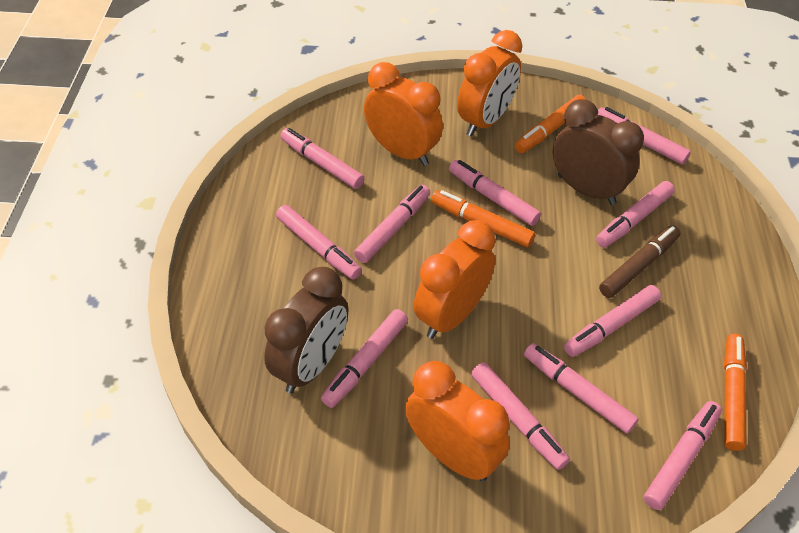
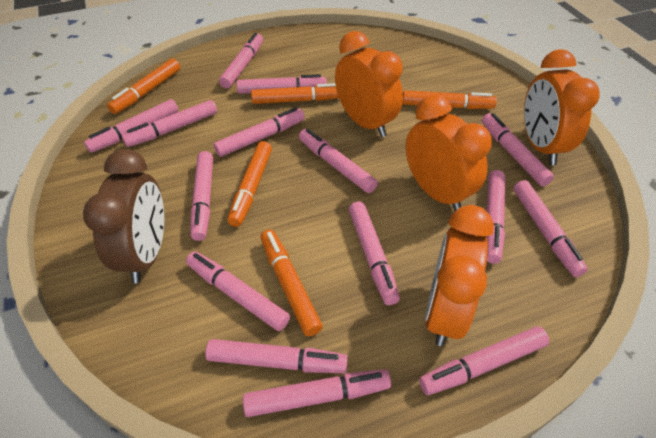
brown clock: [264,267,348,393] [553,99,644,205] = 2 -> [83,149,164,283] = 1
brown marker: [599,225,681,298] = 1 -> none = 0
orange marker: [431,190,535,247] [515,95,586,153] [724,334,747,451] = 3 -> [107,59,180,114] [227,141,272,227] [251,83,339,104] [261,230,323,336] [402,90,497,109] = 5
pink marker: [276,205,362,280] [280,128,365,189] [321,309,408,408] [354,185,430,263] [449,160,541,226] [471,362,570,470] [524,343,639,434] [564,285,661,357] [596,181,675,248] [597,107,691,165] [644,401,722,510] = 11 -> [84,99,178,153] [122,100,217,147] [186,251,290,331] [191,151,213,241] [205,339,348,373] [214,107,305,157] [219,33,263,88] [236,74,327,94] [243,369,391,417] [299,129,378,193] [349,202,400,305] [419,326,549,395] [482,113,554,186] [487,170,505,264] [513,180,588,277] = 15

